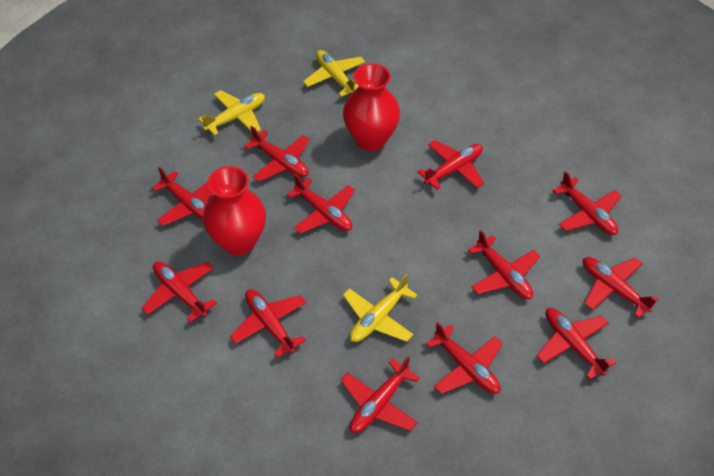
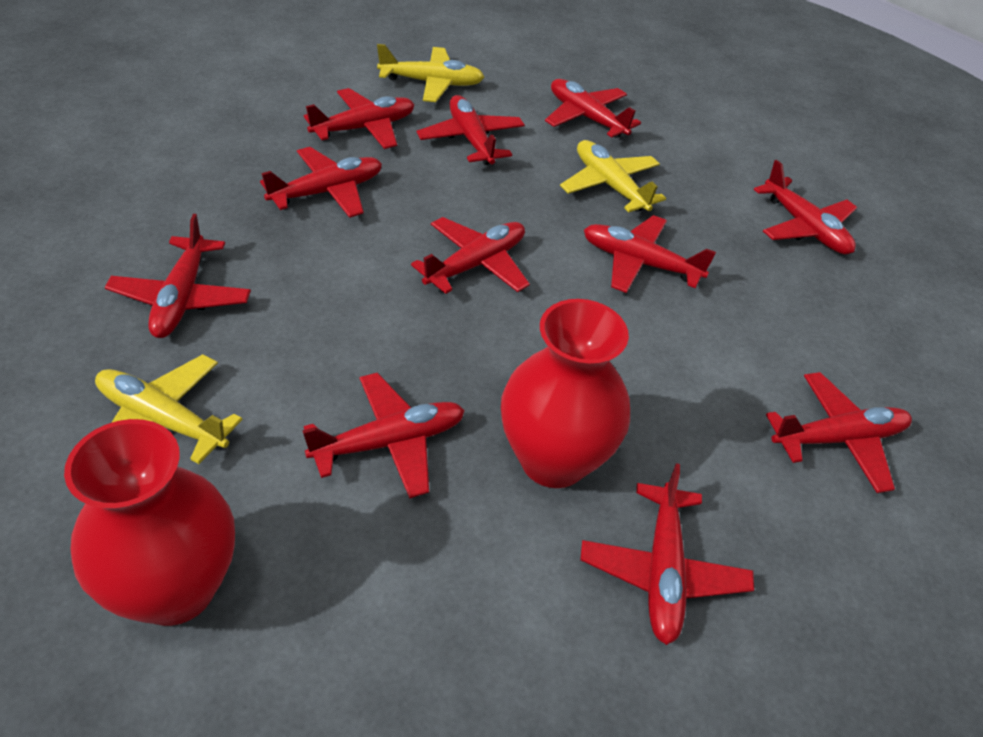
red plane: [142,261,217,323] [152,167,213,226] [230,289,306,358] [244,126,310,182] [287,174,355,234] [341,356,420,433] [417,140,484,190] [426,322,503,394] [468,230,540,299] [537,308,616,380] [553,171,621,235] [583,257,659,318] = 12 -> [105,214,251,338] [260,147,382,218] [302,373,465,499] [304,88,415,149] [411,217,530,294] [417,95,525,165] [545,79,641,138] [580,463,754,645] [584,215,716,293] [754,160,857,255] [766,372,912,493] = 11

